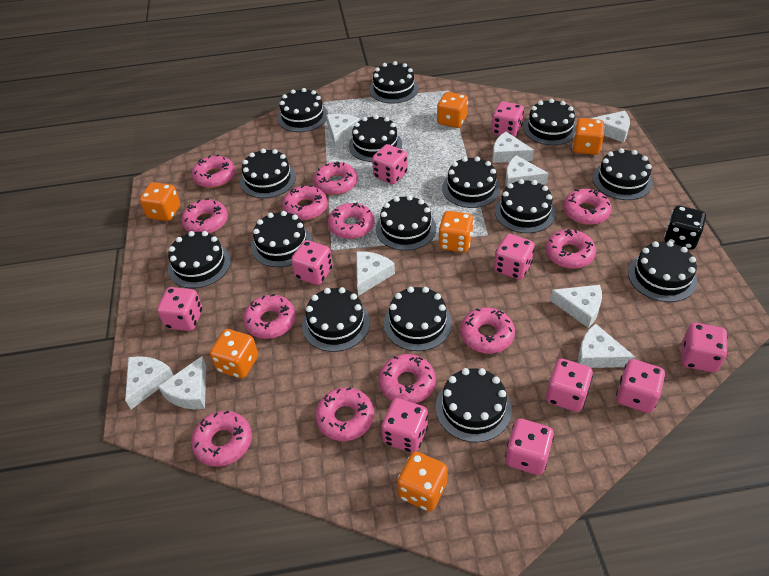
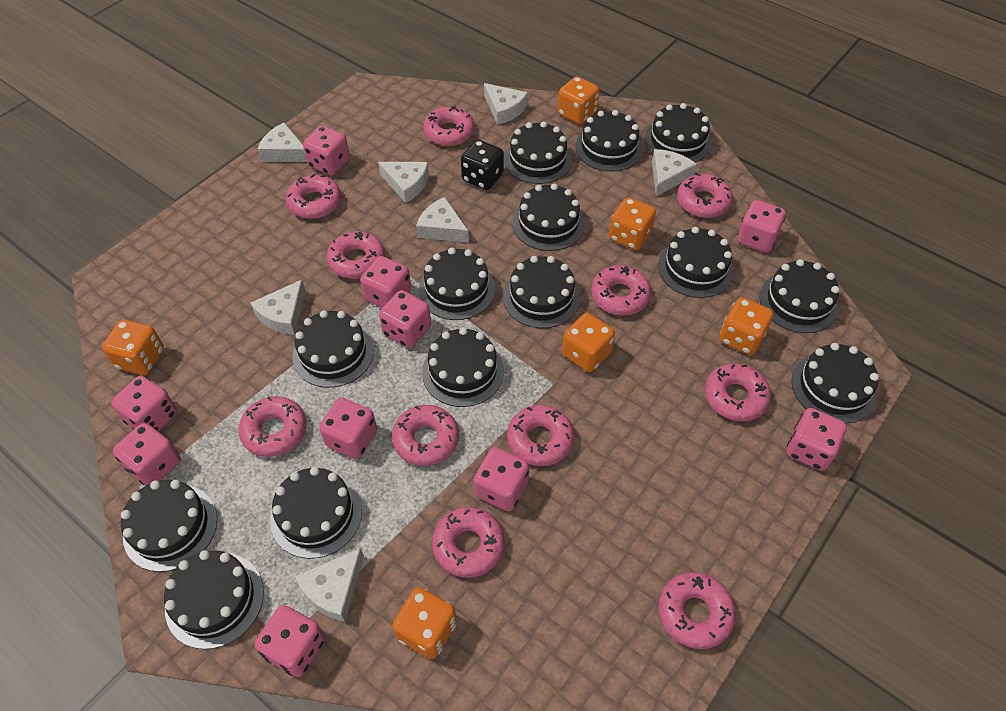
black cake: [168,231,231,288] [240,149,296,198] [251,211,312,267] [277,88,328,132] [302,287,370,352] [349,115,402,162] [369,61,419,104] [376,195,436,251] [384,287,452,351] [436,368,512,442] [442,157,500,208] [495,179,556,233] [523,99,575,145] [593,148,653,200] [628,241,697,302] = 15 -> [121,480,217,572] [164,550,264,649] [270,467,362,559] [293,310,374,388] [419,248,495,320] [422,327,504,407] [503,256,580,328] [504,121,572,184] [513,184,585,251] [575,110,643,172] [645,103,712,162] [658,227,734,298] [759,259,840,333] [792,343,879,424] = 14
pink donut: [181,198,228,233] [191,411,252,467] [192,154,235,188] [243,294,296,339] [282,185,328,220] [314,162,358,195] [315,387,374,441] [328,202,374,239] [379,354,436,403] [460,307,515,354] [545,229,596,269] [563,189,612,225] = 12 -> [238,396,306,457] [285,174,341,219] [326,231,385,279] [392,405,459,466] [423,106,474,146] [432,507,504,578] [507,405,574,466] [591,265,651,316] [658,572,736,649] [677,173,733,218] [705,363,771,421] = 11
white cheese: [125,356,174,409] [158,356,206,409] [326,114,360,147] [356,251,395,296] [493,132,534,163] [505,155,549,187] [550,285,602,328] [578,323,635,368] [590,111,630,143] = 9 -> [251,280,306,335] [258,123,307,162] [295,548,364,622] [378,162,429,203] [416,197,469,243] [484,83,528,125] [652,149,697,196] = 7

